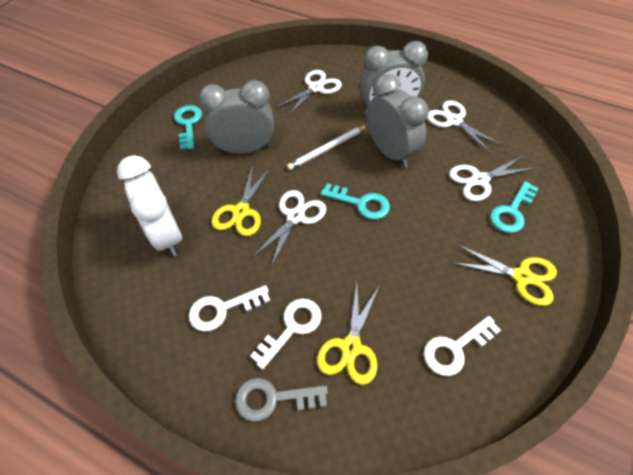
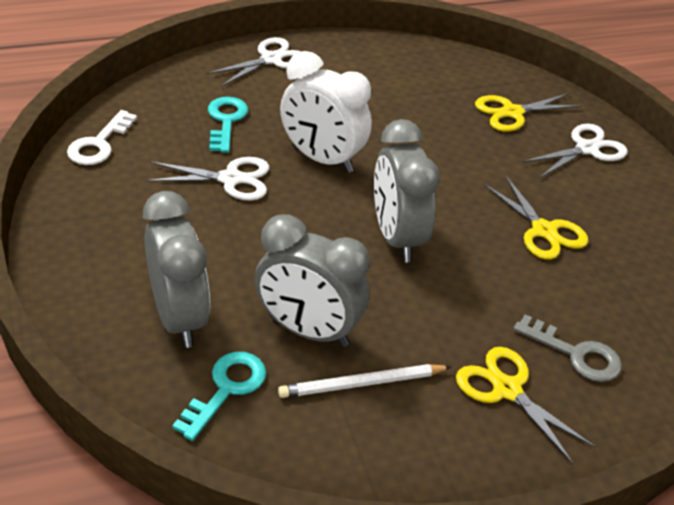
turquoise key: [174,105,202,150] [321,183,390,220] [490,181,539,233] = 3 -> [172,352,266,441] [208,97,248,153] = 2
white key: [189,285,270,332] [250,299,322,369] [424,316,501,376] = 3 -> [67,110,137,165] = 1
white scissors: [252,190,326,267] [275,70,342,117] [427,100,503,154] [449,156,536,201] = 4 -> [146,157,269,201] [206,37,301,87] [522,124,628,178] = 3

